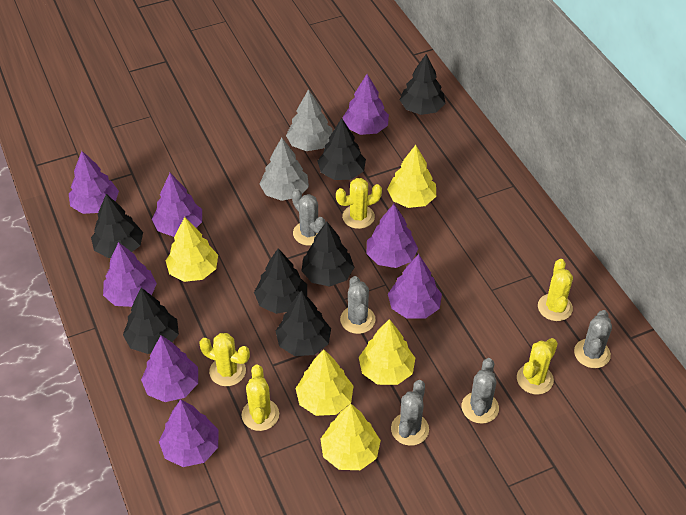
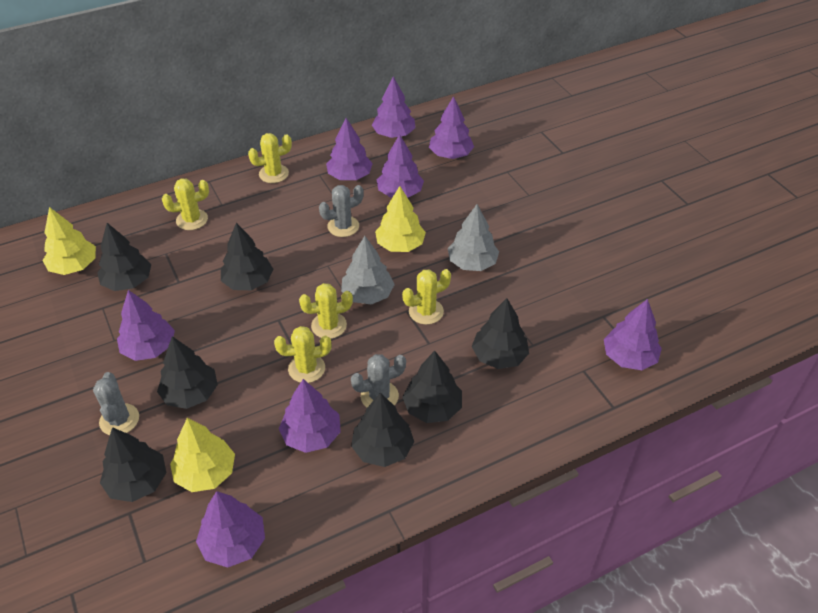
grey cactus: [292,189,326,245] [340,276,375,334] [391,380,429,446] [461,358,499,424] [574,310,612,368] = 5 -> [93,372,139,435] [319,185,364,237] [351,354,406,408] = 3
yellow tree: [165,217,218,282] [296,350,354,416] [320,404,381,470] [359,319,415,385] [387,145,436,208] = 5 -> [42,207,96,275] [170,418,235,492] [375,186,426,252] = 3

